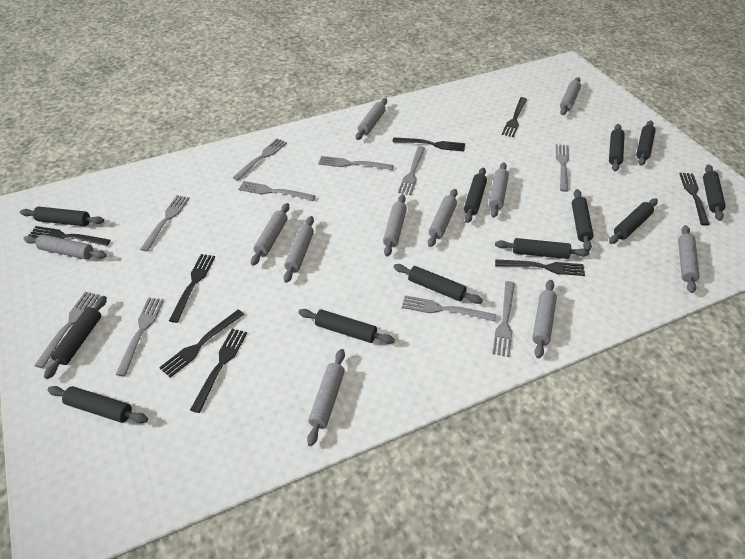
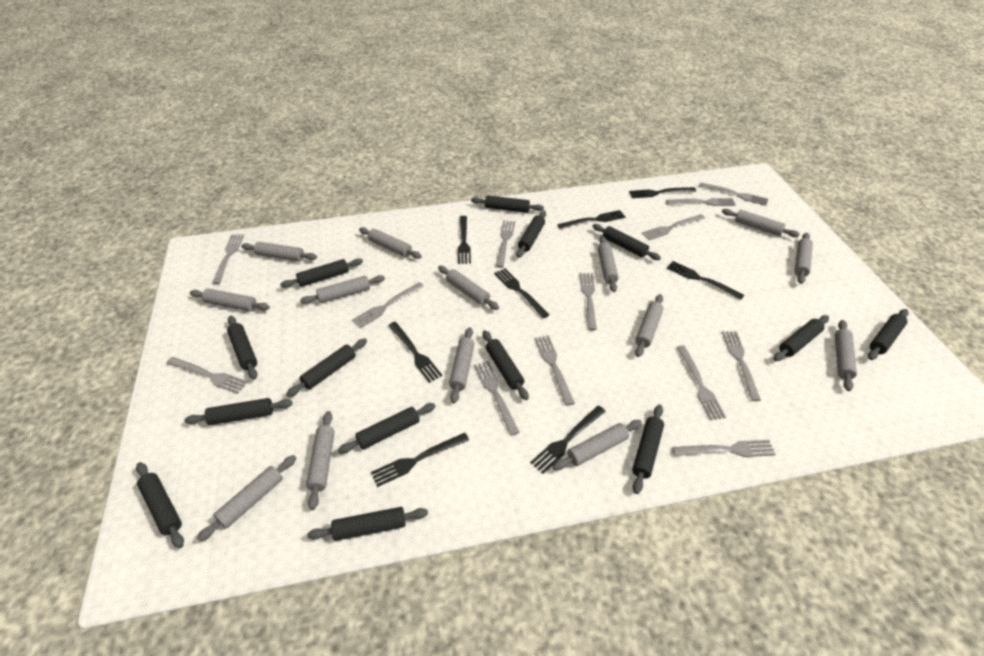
black rolling pin: [20,207,104,226] [44,296,107,379] [48,386,148,423] [298,309,395,344] [394,264,483,304] [464,167,487,223] [495,238,589,259] [572,189,594,251] [609,124,625,172] [609,199,658,244] [636,120,656,166] [703,165,726,221] = 12 -> [136,462,184,548] [184,398,293,425] [227,316,257,379] [280,258,363,288] [286,338,367,397] [307,507,428,541] [338,403,436,454] [471,195,544,213] [483,330,529,400] [516,210,546,258] [592,224,661,260] [632,405,664,494] [774,315,829,361] [868,309,909,360] = 14
grey fork: [34,292,99,368] [115,298,164,376] [140,195,190,252] [232,138,287,180] [238,181,315,201] [318,156,394,170] [398,146,425,195] [402,295,496,322] [492,281,515,357] [556,144,569,192] = 10 -> [166,357,248,394] [212,234,244,284] [352,282,424,328] [474,361,520,436] [496,220,515,268] [535,335,575,406] [580,273,597,330] [642,214,705,240] [666,198,736,206] [672,440,776,457] [676,345,726,420] [699,182,768,206] [722,331,761,401] = 13
grey rolling pin: [23,235,107,260] [251,203,289,266] [284,216,314,283] [307,349,345,446] [356,98,387,140] [383,194,407,257] [428,189,458,247] [489,162,509,218] [532,280,557,359] [560,77,581,115] [678,225,700,293] = 11 -> [190,289,270,312] [197,455,296,542] [241,242,317,261] [300,275,385,304] [306,411,335,510] [359,227,422,259] [438,266,499,310] [449,327,474,403] [552,420,642,470] [598,236,619,292] [635,294,664,357] [722,209,800,237] [794,233,813,284] [835,320,857,391] = 14

